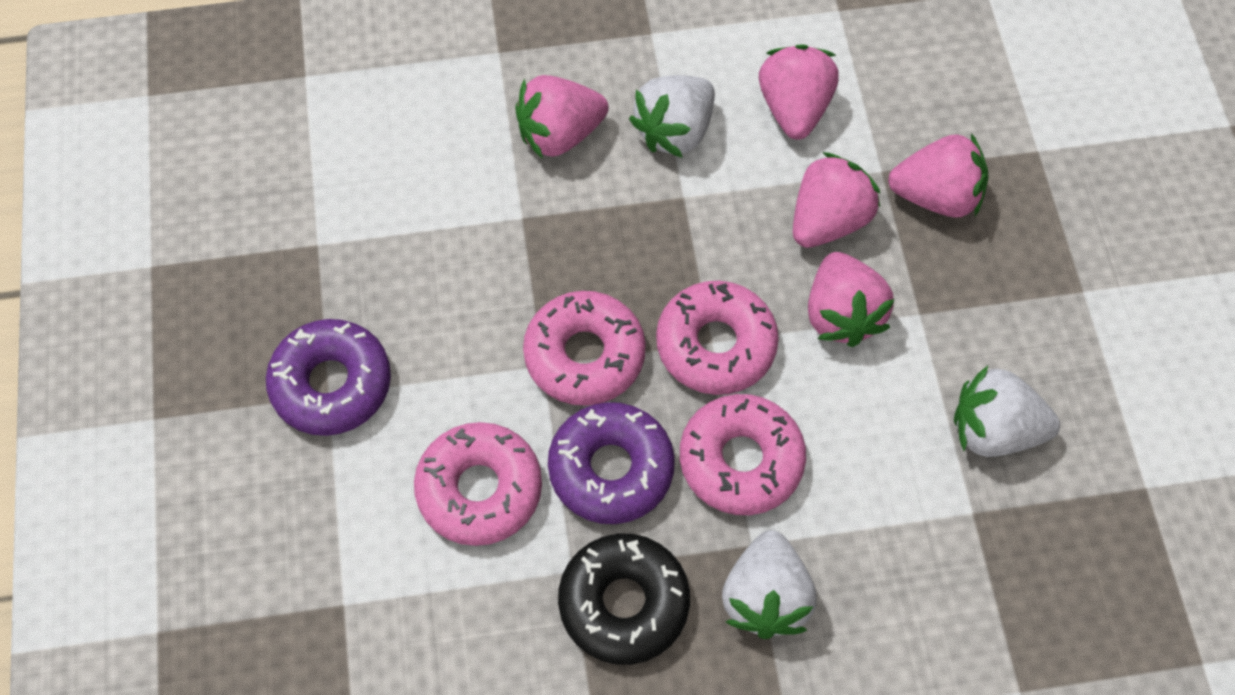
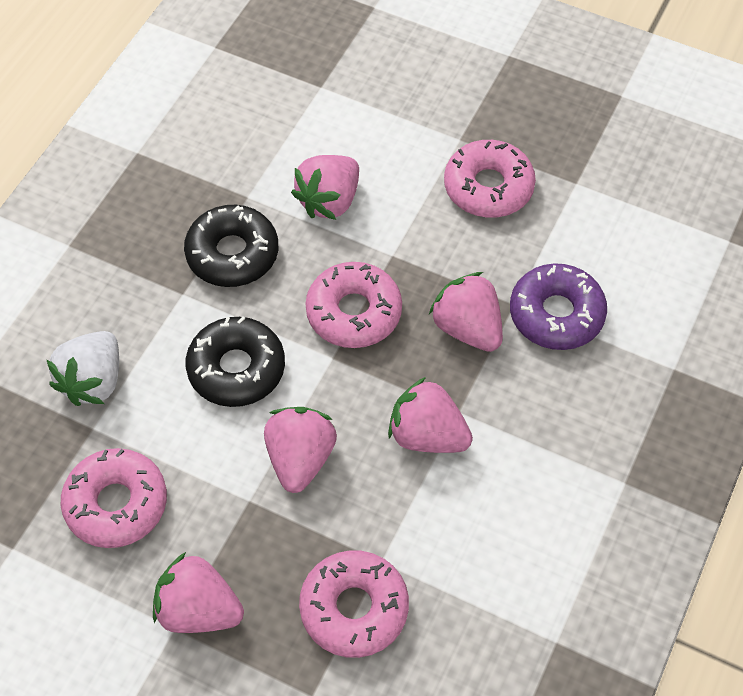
black donut: [558,534,690,665] = 1 -> [184,205,278,287] [186,317,285,407] = 2
purple donut: [266,319,391,436] [548,402,675,524] = 2 -> [510,263,607,350] = 1
white strawberry: [629,75,715,158] [722,530,817,639] [954,366,1060,457] = 3 -> [47,331,119,406] = 1

